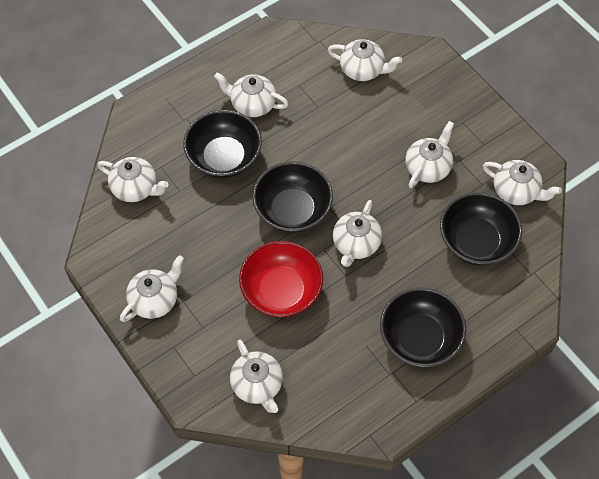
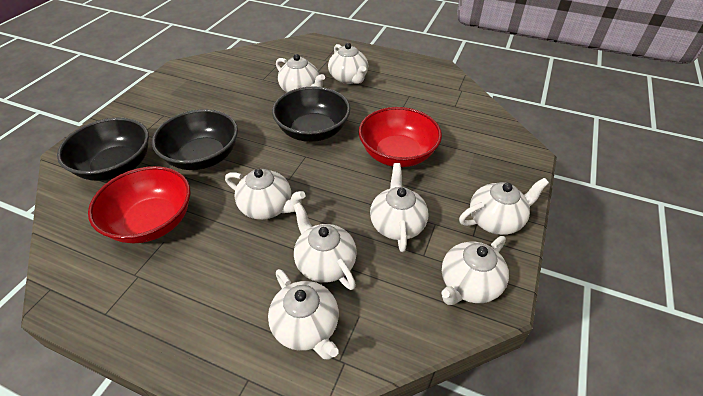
black bowl: [183,110,262,178] [252,161,333,233] [380,287,466,367] [440,192,522,265] = 4 -> [57,118,149,181] [152,109,238,170] [272,86,350,142] = 3
red bowl: [239,241,323,317] = 1 -> [88,166,190,243] [359,107,442,167] = 2

